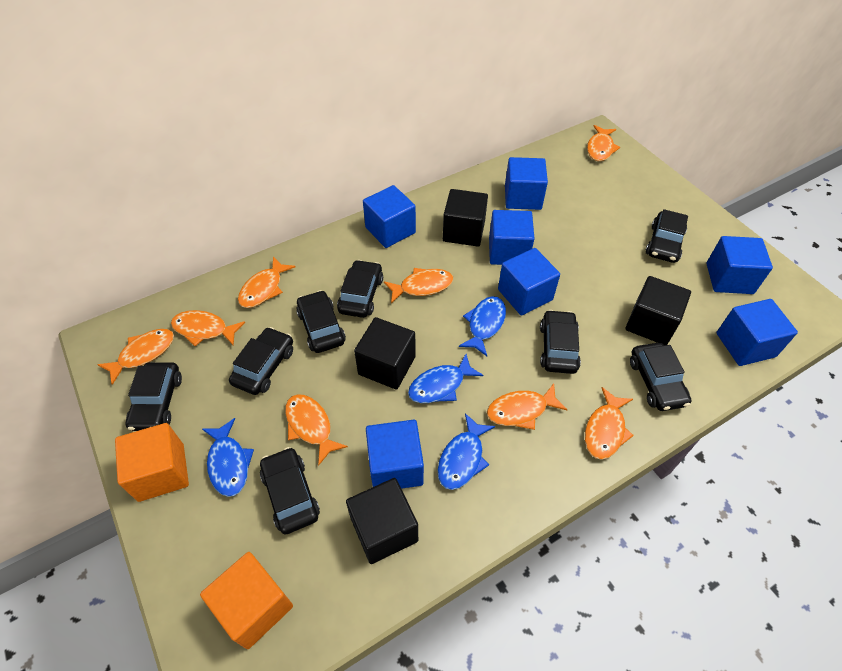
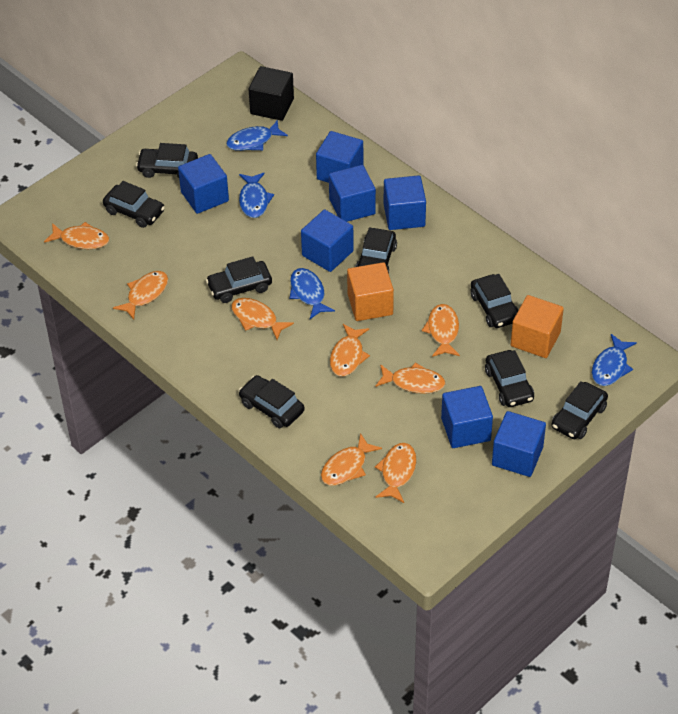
black cube: [346,478,418,564] [354,317,416,389] [443,189,488,247] [625,276,691,345] = 4 -> [249,66,294,121] = 1

